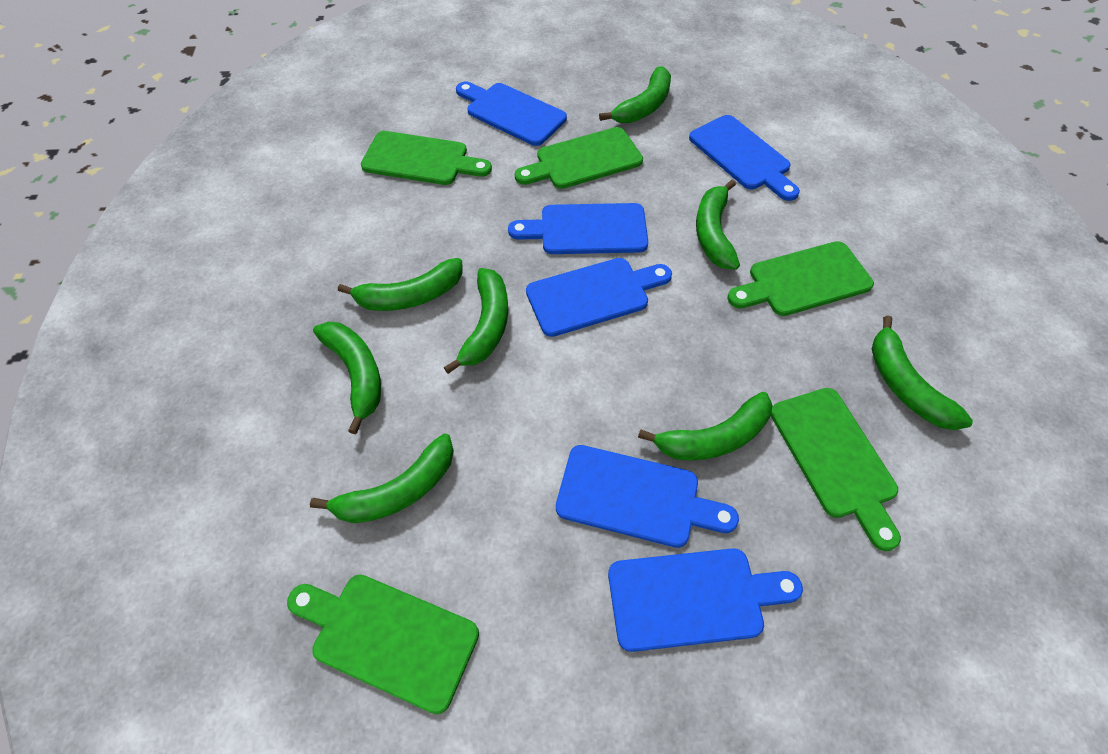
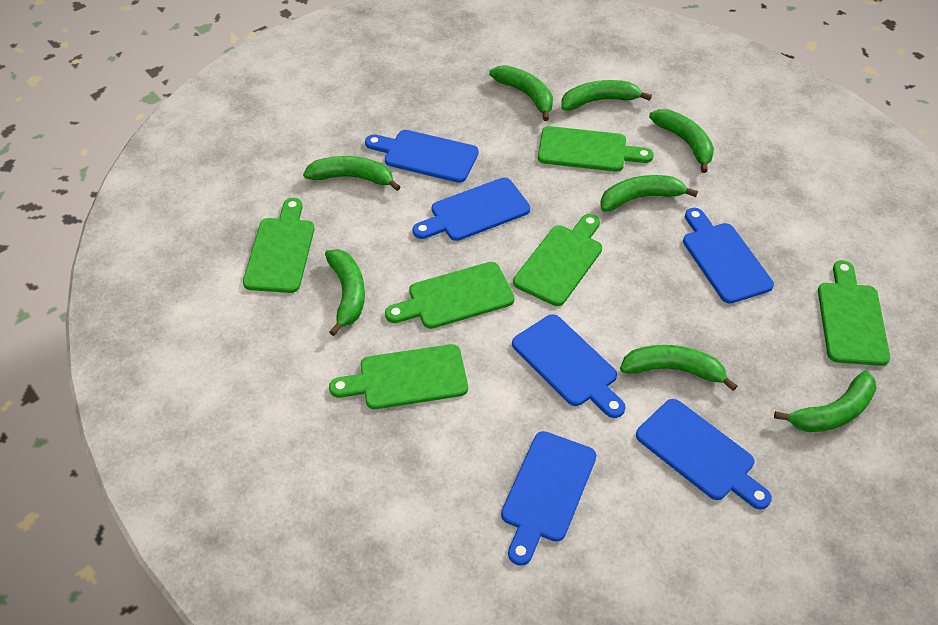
green cutting board: [287,575,479,714] [361,131,492,185] [515,127,643,189] [727,241,874,316] [771,388,901,551] = 5 -> [243,198,314,293] [329,344,468,409] [385,262,515,329] [513,214,602,306] [538,126,654,172] [818,260,890,366] = 6

